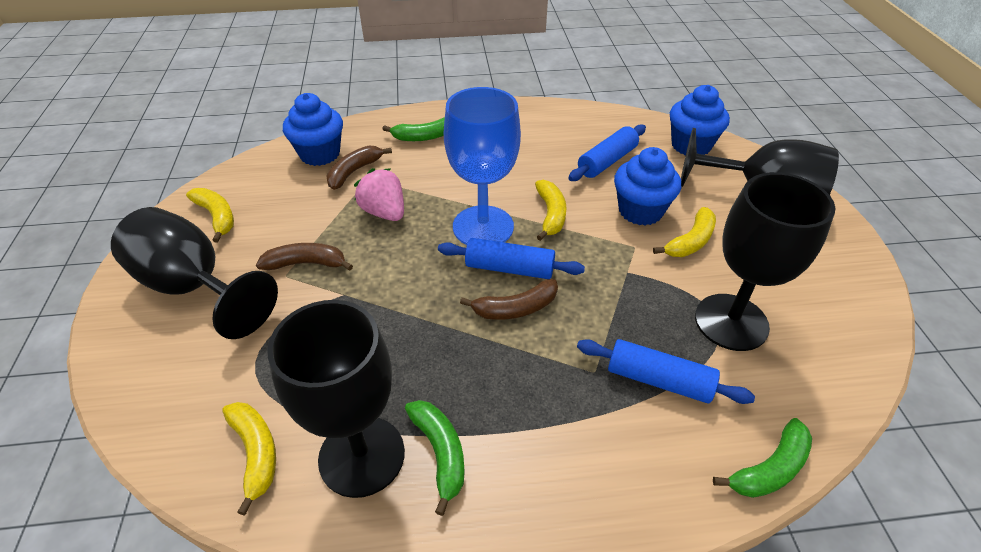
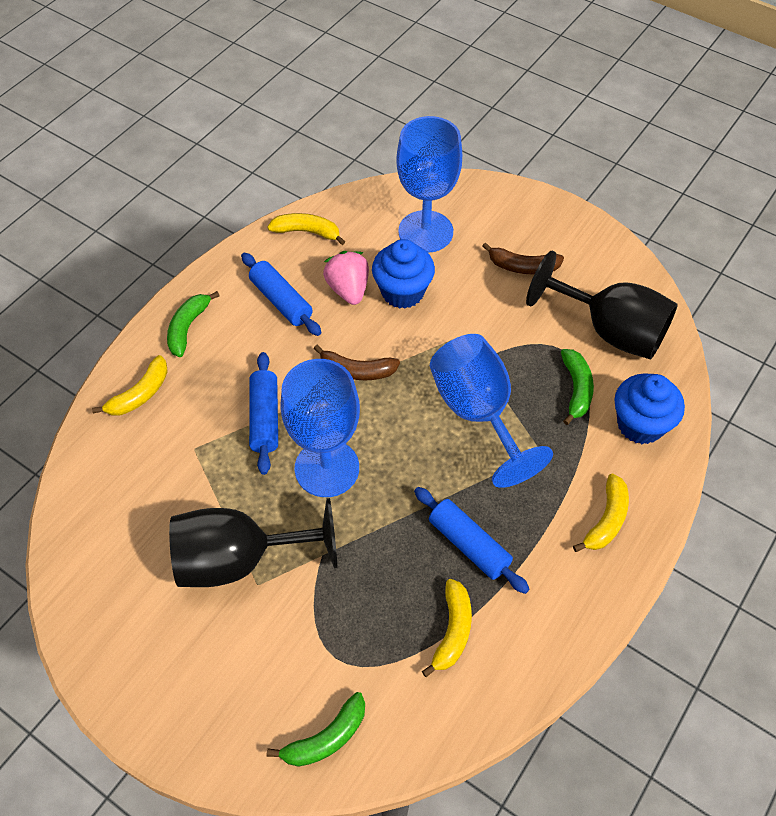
black goblet: [111,207,278,339] [267,300,405,498] [681,128,839,195] [695,172,835,351] = 4 -> [169,498,337,587] [526,251,678,359] = 2
blue cupcake: [283,93,343,166] [614,147,681,225] [670,85,730,155] = 3 -> [372,239,435,309] [614,373,685,444] = 2
blue goblet: [444,87,521,245] = 1 -> [280,359,360,497] [396,116,462,253] [430,334,553,488] = 3
brown banana: [256,243,353,271] [327,146,392,190] [460,279,558,320] = 3 -> [314,345,400,380] [482,242,564,274] = 2

